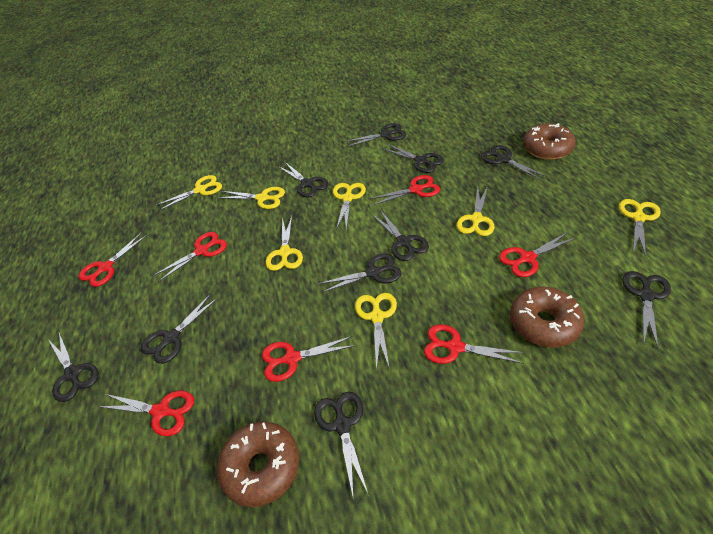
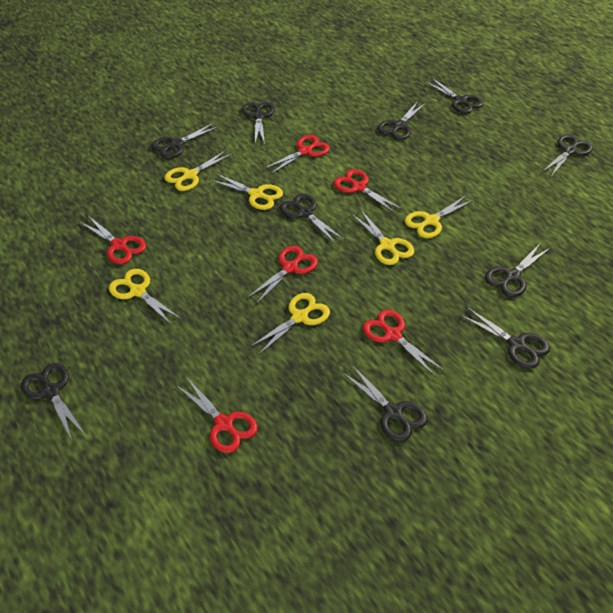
brown donut: [217,422,299,507] [510,287,584,348] [523,123,576,160] = 3 -> none = 0
red scissors: [78,233,147,287] [98,391,194,436] [153,232,227,282] [262,336,355,382] [369,175,440,206] [424,324,524,364] [499,233,575,277] = 7 -> [80,216,146,264] [176,378,258,453] [247,246,318,304] [264,135,330,175] [334,169,403,214] [363,309,445,377] = 6
yellow scissors: [155,175,222,211] [218,187,285,209] [266,216,303,271] [333,183,366,230] [355,293,397,370] [457,186,495,236] [619,199,661,256] = 7 -> [109,269,181,325] [165,150,233,191] [210,173,283,210] [250,293,330,355] [351,209,414,265] [405,195,474,238] = 6

